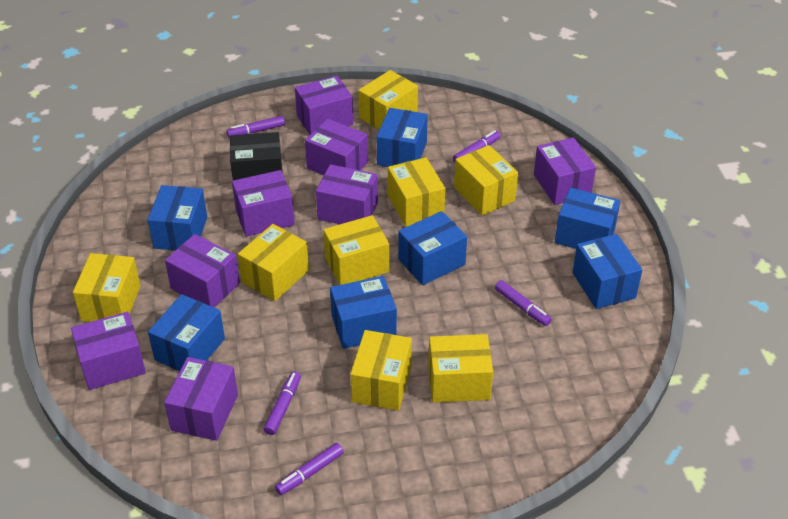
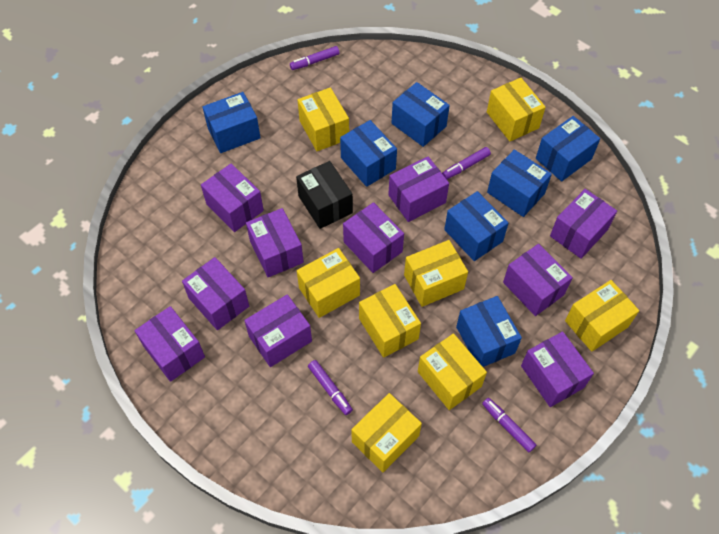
purple box: [71,312,146,390] [164,357,238,441] [165,234,240,308] [232,170,295,236] [295,76,353,135] [305,119,368,175] [316,164,378,224] [534,137,596,205] = 8 -> [135,306,205,382] [182,257,249,330] [201,164,264,232] [244,294,312,367] [246,208,304,277] [343,202,404,273] [388,156,449,222] [503,244,573,316] [521,331,594,407] [550,189,617,259] = 10
purple marker: [227,116,285,138] [264,371,301,435] [275,443,344,495] [453,130,500,162] [495,280,552,326] = 5 -> [290,46,340,70] [308,360,353,415] [442,147,491,179] [482,398,536,452] = 4

